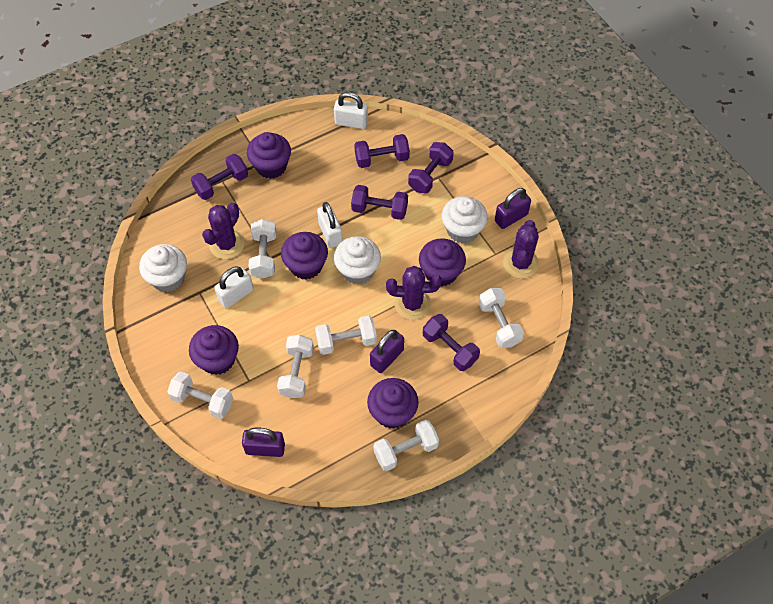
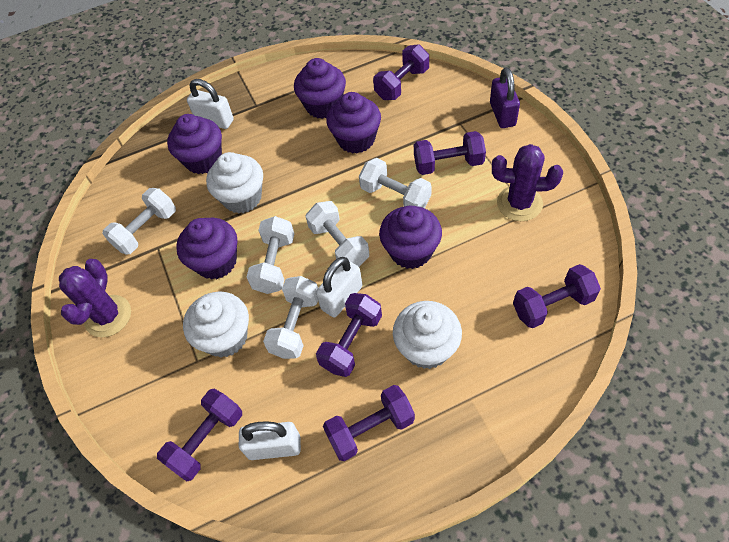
purple cactus: [202,202,245,259] [386,266,442,320] [503,220,539,279] = 3 -> [59,259,131,337] [492,144,563,221] = 2
purple dumbbell: [191,154,248,200] [351,185,408,220] [354,134,410,168] [408,142,454,193] [423,314,480,371] = 5 -> [157,389,242,481] [316,293,382,377] [323,385,415,461] [373,44,429,100] [414,131,486,175] [513,264,601,328] = 6
purple padlock: [242,428,285,457] [370,330,404,373] [495,188,531,229] = 3 -> [490,67,520,128] = 1
white dumbbell: [167,372,233,419] [248,219,277,278] [277,335,314,398] [315,316,377,355] [373,420,439,471] [478,288,524,348] = 6 -> [103,188,176,255] [247,216,294,294] [263,276,318,359] [305,201,369,267] [359,158,432,208] = 5

